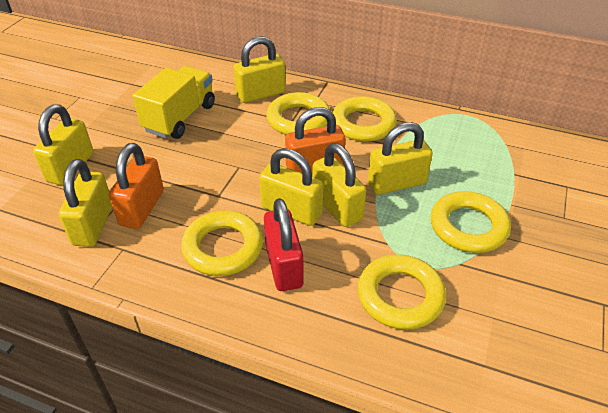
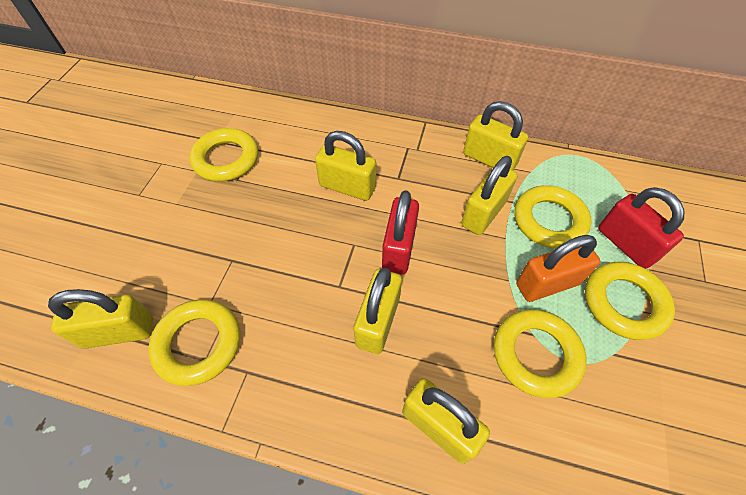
orange padlock: [109,143,164,229] [285,107,345,174] = 2 -> [516,235,600,302] = 1
red padlock: [264,198,304,291] = 1 -> [382,190,419,274] [598,187,684,269] = 2
yellow truck: [133,66,215,139] = 1 -> none = 0

